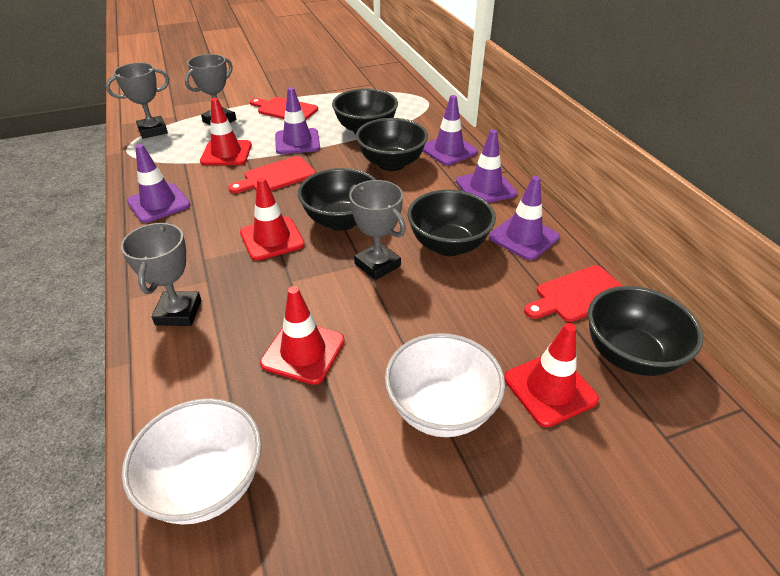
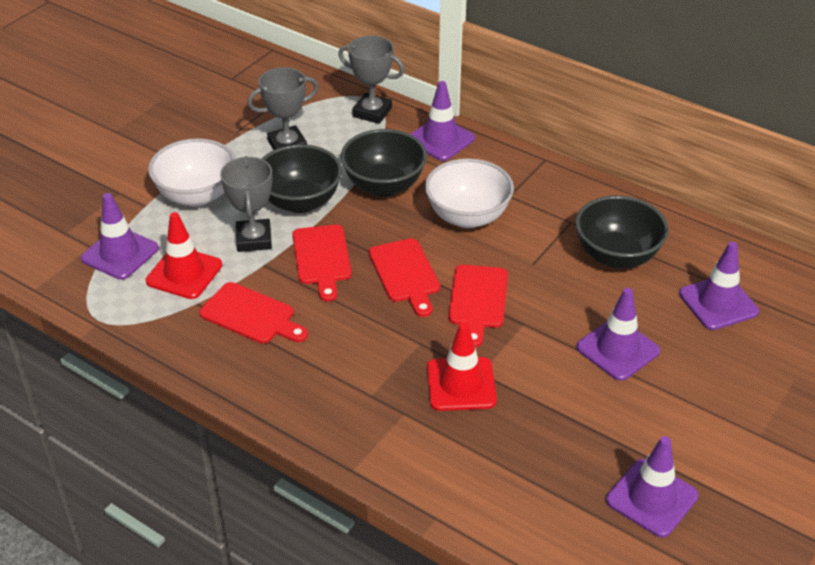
black bowl: [298,168,376,231] [332,88,398,134] [356,118,428,171] [407,190,496,256] [588,286,703,376] = 5 -> [261,144,342,213] [341,129,427,196] [575,196,669,268] = 3
grey trophy: [106,63,169,139] [121,222,202,326] [185,54,236,125] [349,180,406,280] = 4 -> [220,156,273,252] [248,67,319,150] [338,36,405,124] = 3
red cutting board: [228,156,316,193] [250,97,318,120] [524,265,623,322] = 3 -> [199,282,308,344] [292,225,352,302] [369,238,440,317] [448,265,508,347] = 4
red traffic cone: [200,98,252,165] [240,177,305,261] [260,286,345,385] [504,323,599,427] = 4 -> [146,212,222,299] [427,322,497,411] = 2

